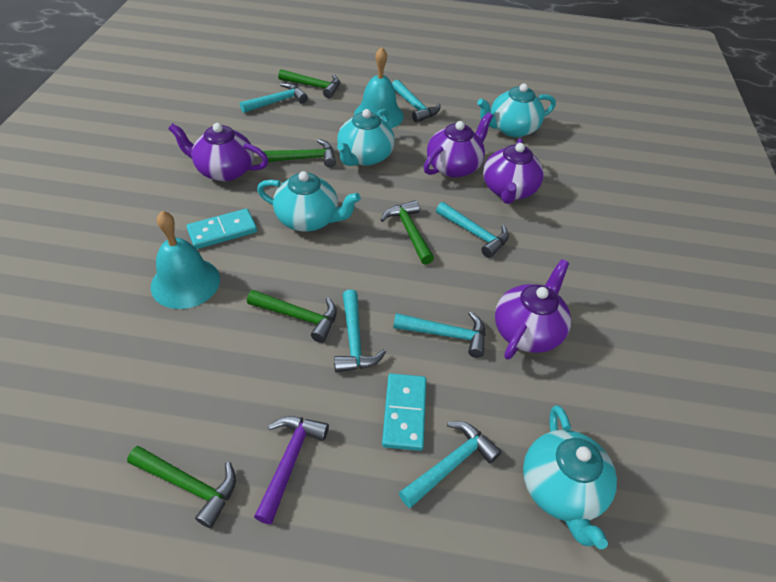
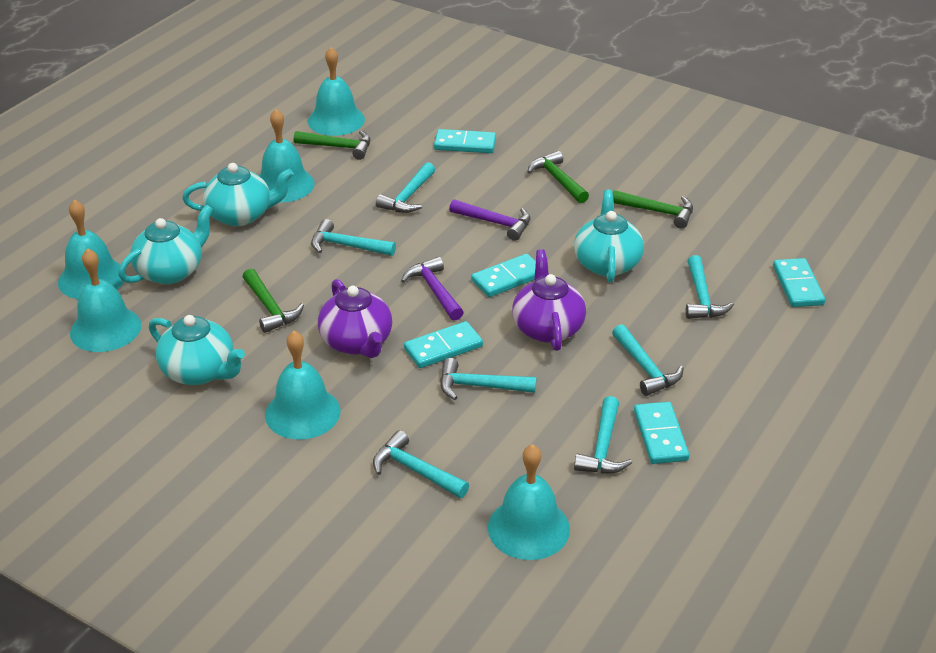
green hammer: [127,446,236,528] [247,290,337,343] [262,139,336,167] [278,69,340,98] [381,200,434,265] = 5 -> [243,269,304,333] [294,131,370,160] [528,151,589,203] [613,190,693,229] = 4
purple hammer: [254,416,329,524] = 1 -> [401,257,464,321] [449,199,530,241] = 2
purple teapot: [168,123,269,181] [424,112,493,178] [483,138,544,204] [495,259,571,360] = 4 -> [318,279,392,358] [512,249,586,351] = 2
turquoise bell: [151,211,220,309] [354,47,404,128] = 2 -> [58,199,126,299] [70,249,141,352] [259,109,315,202] [265,331,341,439] [308,47,365,136] [488,444,570,560] = 6
turquoise domino: [187,209,257,249] [382,373,427,451] = 2 -> [404,321,483,368] [434,129,496,153] [471,254,536,297] [634,402,689,464] [773,258,825,307] = 5
turquoise hammer: [240,83,308,113] [334,290,386,372] [392,80,440,123] [393,312,486,358] [399,421,502,508] [436,202,509,258] = 6 -> [311,219,396,256] [373,430,469,498] [376,162,435,213] [440,358,536,400] [574,396,632,474] [612,324,683,396] [686,255,734,319] = 7

